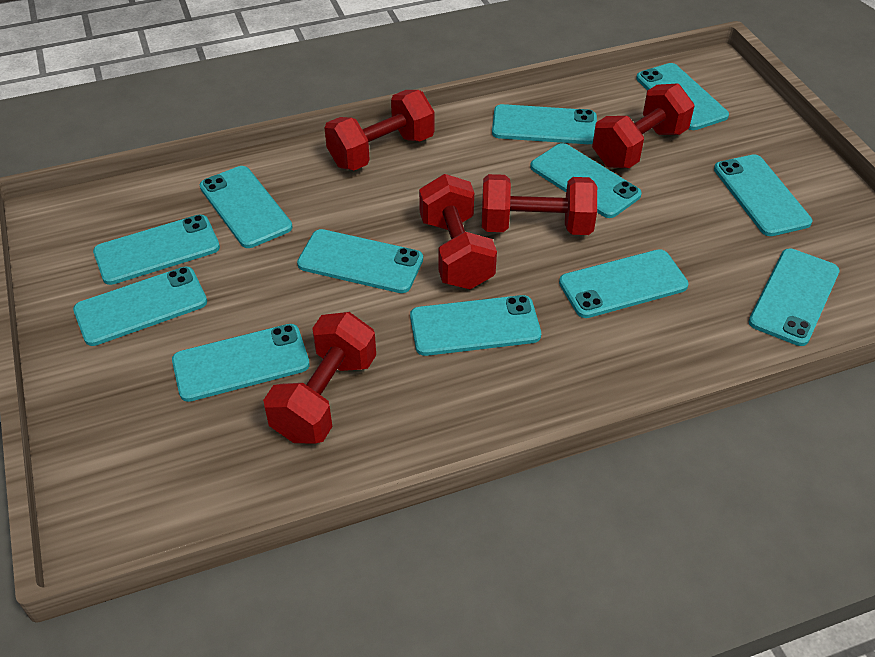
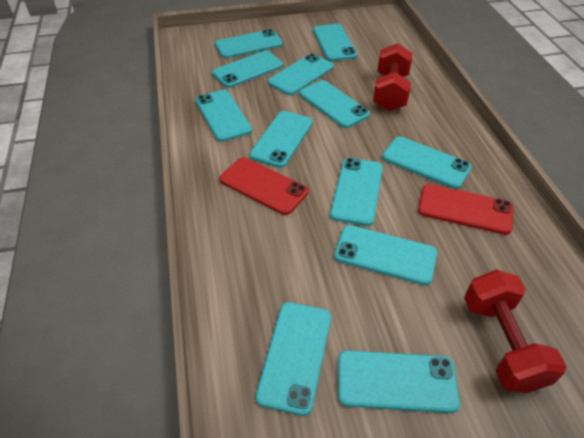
red dumbbell: [263,312,376,443] [325,90,434,171] [419,174,497,289] [482,174,597,235] [592,83,695,168] = 5 -> [373,43,413,111] [464,270,567,393] = 2
red phone: none = 0 -> [219,157,308,215] [418,184,513,235] = 2

